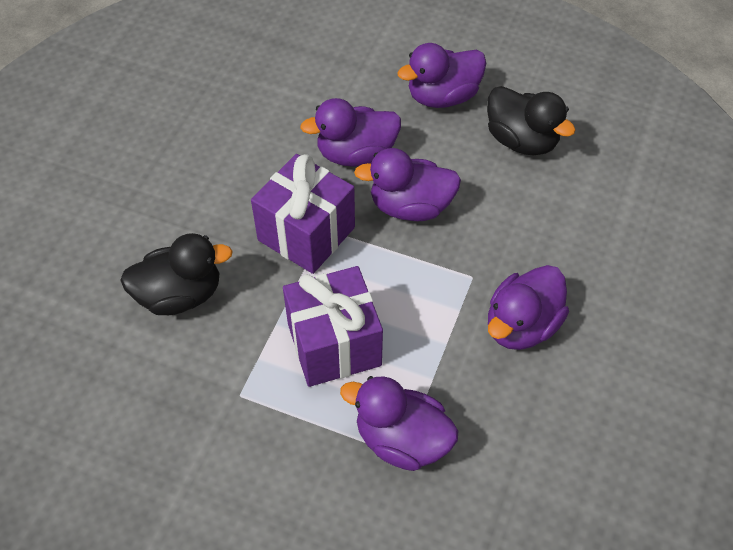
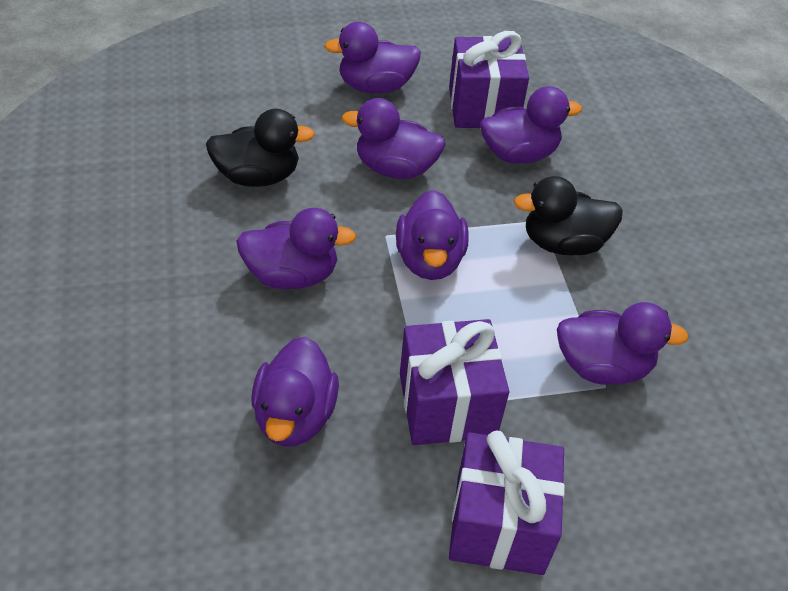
purple duck: [300,98,401,167] [340,376,458,471] [354,148,461,221] [397,43,486,108] [488,265,569,350] = 5 -> [236,208,356,289] [252,337,339,447] [324,22,421,94] [342,98,446,179] [396,190,469,280] [480,86,582,164] [557,302,689,385] = 7
purple gift: [251,154,355,274] [283,266,383,387] = 2 -> [400,319,509,445] [449,31,529,128] [449,431,565,575] = 3

